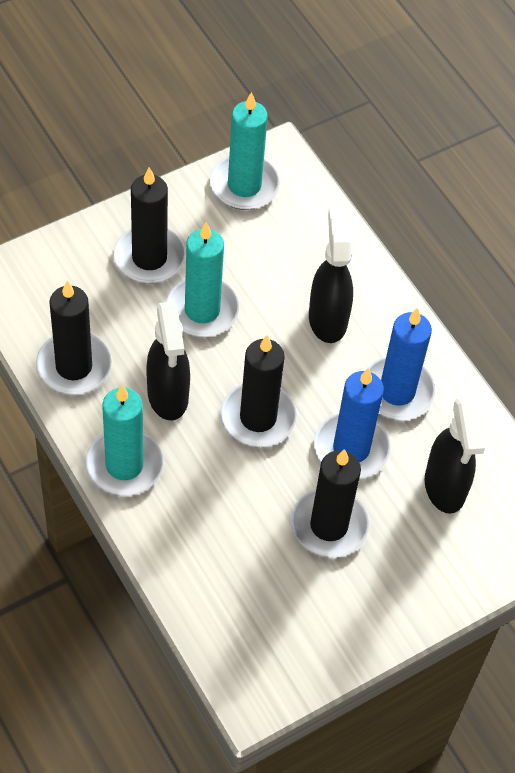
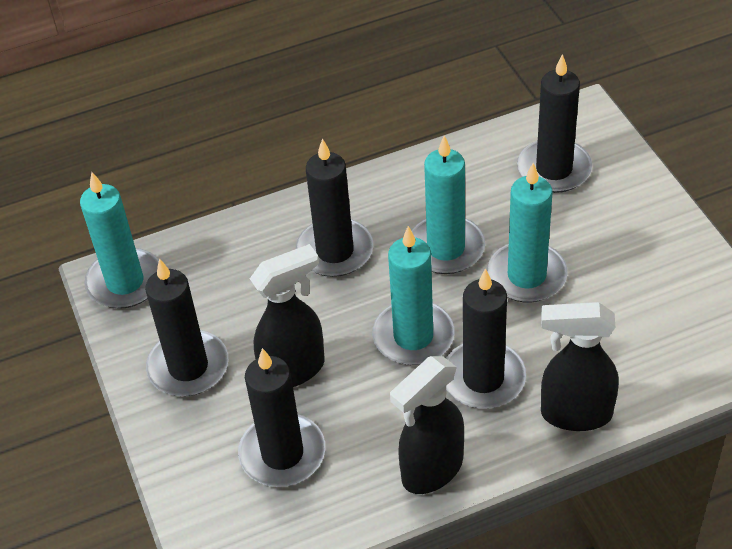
black candle: [36,281,112,395] [113,167,186,284] [220,335,297,447] [290,449,369,558] = 4 -> [145,258,228,396] [238,348,325,487] [296,139,373,277] [446,268,526,409] [517,54,592,193] = 5
blue candle: [314,368,391,479] [366,308,436,420] = 2 -> none = 0
turquoise candle: [85,385,164,496] [166,222,239,337] [210,92,280,210] = 3 -> [80,172,159,309] [372,226,455,365] [411,135,485,274] [487,163,568,303] = 4

